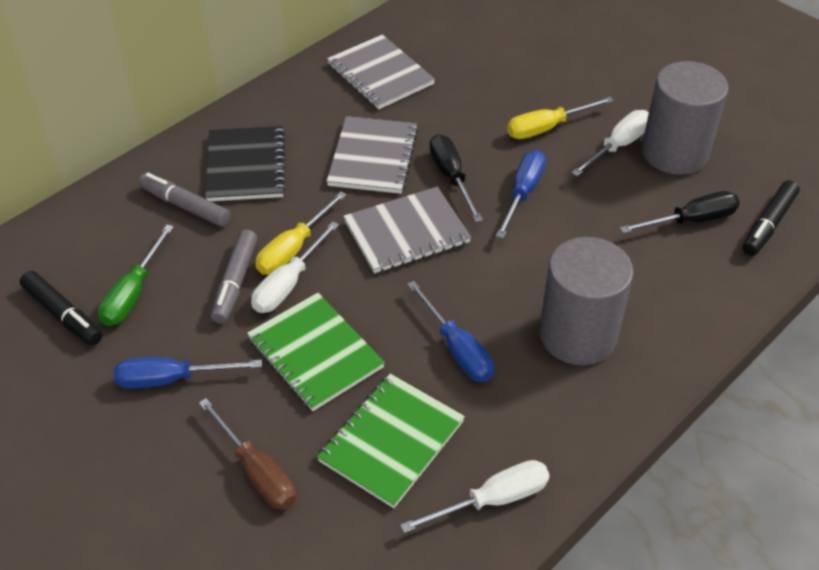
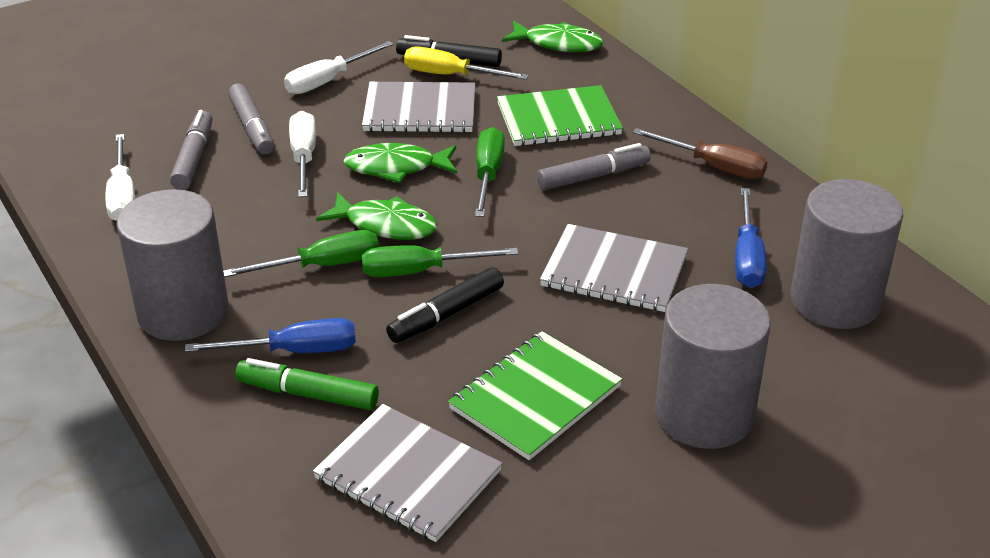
black notebook: [205,126,286,201] = 1 -> none = 0
black screwdriver: [430,134,483,222] [620,191,740,233] = 2 -> none = 0
blue screwdriver: [114,357,262,389] [407,281,494,382] [496,150,546,239] = 3 -> [185,318,356,353] [735,188,767,288] = 2
green fish: none = 0 -> [316,192,437,240] [343,143,457,183] [502,21,603,52] = 3
green marker: none = 0 -> [235,358,379,410] = 1
green screwdriver: [98,225,174,326] = 1 -> [223,230,379,277] [362,245,519,277] [475,127,505,217] = 3
grey cylinder: [539,237,634,365] [642,61,729,175] = 2 -> [116,189,229,341] [655,284,771,449] [790,179,903,329] = 3
grey marker: [139,173,230,227] [211,230,257,324] = 2 -> [170,110,213,190] [228,84,274,154] [537,143,651,190] = 3
yellow screwdriver: [255,191,347,275] [507,97,614,139] = 2 -> [404,46,529,80] = 1

